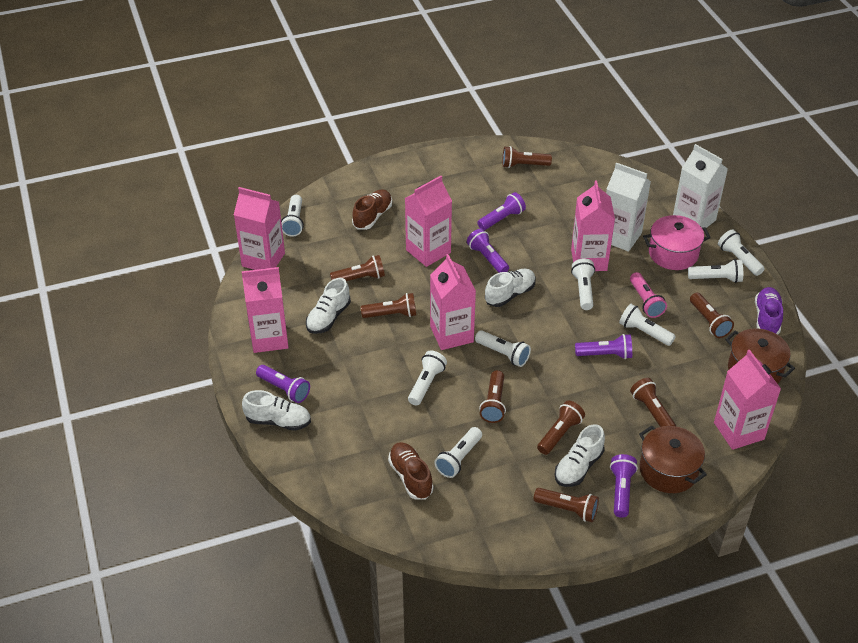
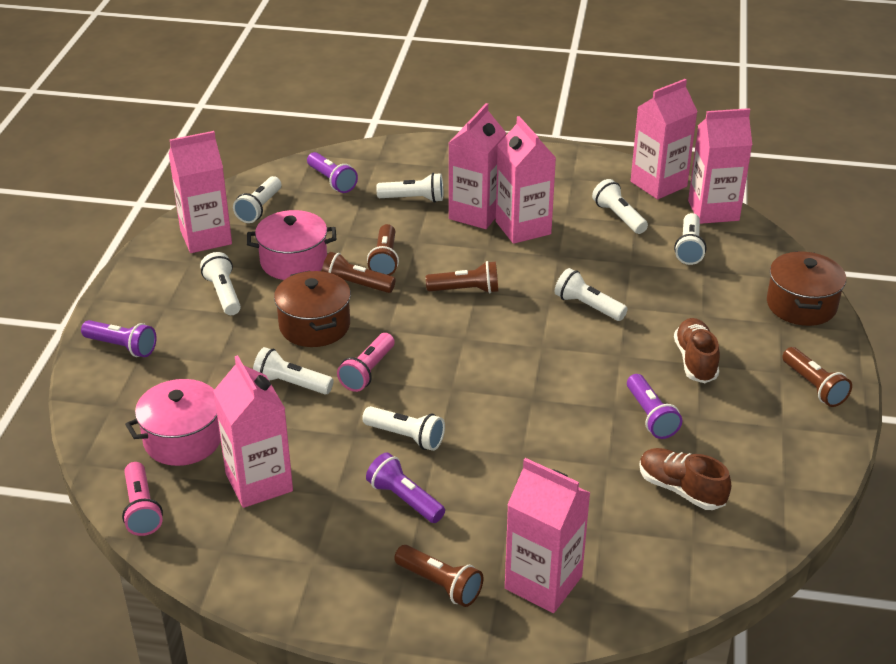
brown flashlight: [330,255,385,281] [361,293,416,318] [479,370,506,423] [502,146,552,168] [534,488,599,522] [537,400,585,455] [630,378,676,427] [690,293,734,338] = 8 -> [322,252,396,293] [367,224,399,275] [394,545,483,607] [426,261,498,293] [782,347,852,407] = 5
pink carton: [234,187,285,270] [242,267,289,353] [405,176,452,267] [430,254,476,350] [571,180,615,271] [714,350,781,450] = 6 -> [169,131,232,253] [213,355,293,508] [449,103,506,229] [496,116,556,244] [505,458,590,613] [631,79,697,199] [688,108,752,224] = 7
pink flashlight: [630,272,667,318] = 1 -> [122,462,163,536] [337,333,395,392] = 2
pink pot: [643,215,711,270] = 1 -> [125,379,221,466] [247,210,336,280] = 2
purple flashlight: [256,365,310,403] [467,229,509,273] [477,192,526,230] [575,334,632,359] [610,454,638,518] = 5 -> [81,320,157,357] [307,152,358,193] [366,452,445,523] [627,374,682,439] = 4
purple shoe: [755,287,783,335] = 1 -> none = 0
white carton: [606,162,651,252] [673,144,728,228] = 2 -> none = 0
white shoe: [242,390,311,431] [306,278,351,334] [485,269,536,307] [554,424,605,487] = 4 -> none = 0

